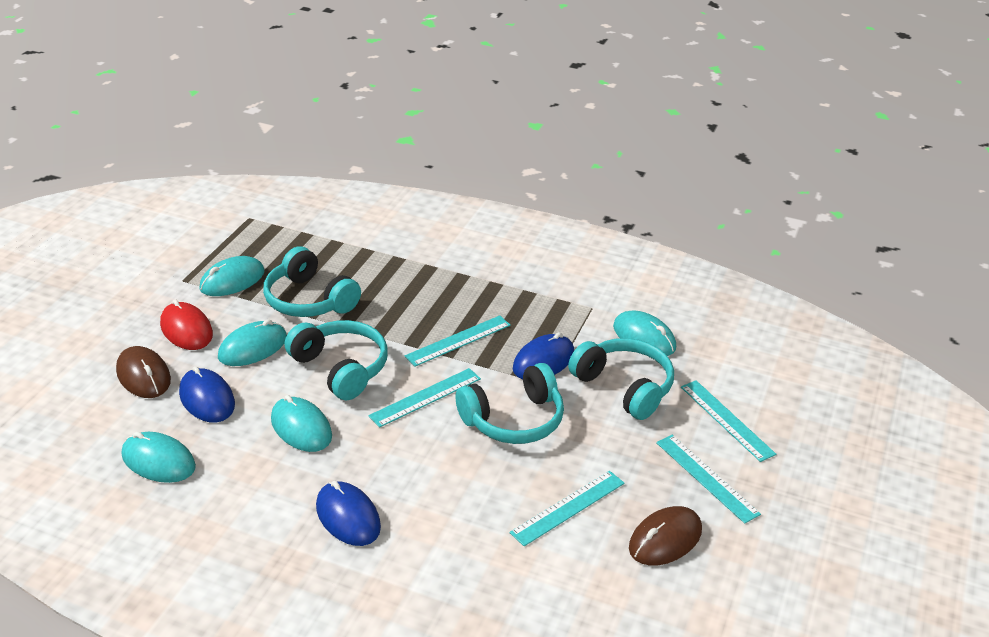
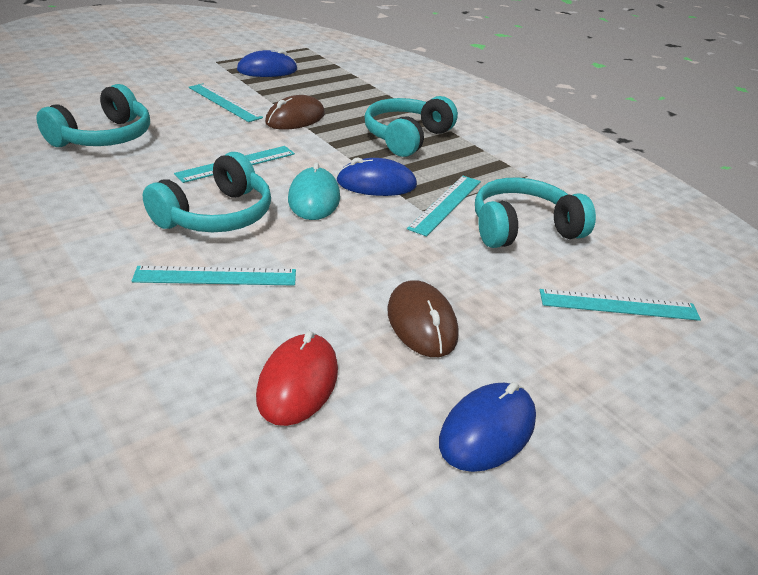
turquoise mouse: [122,432,196,483] [199,256,264,296] [218,319,287,366] [271,395,332,452] [613,310,676,356] = 5 -> [288,162,340,220] = 1

